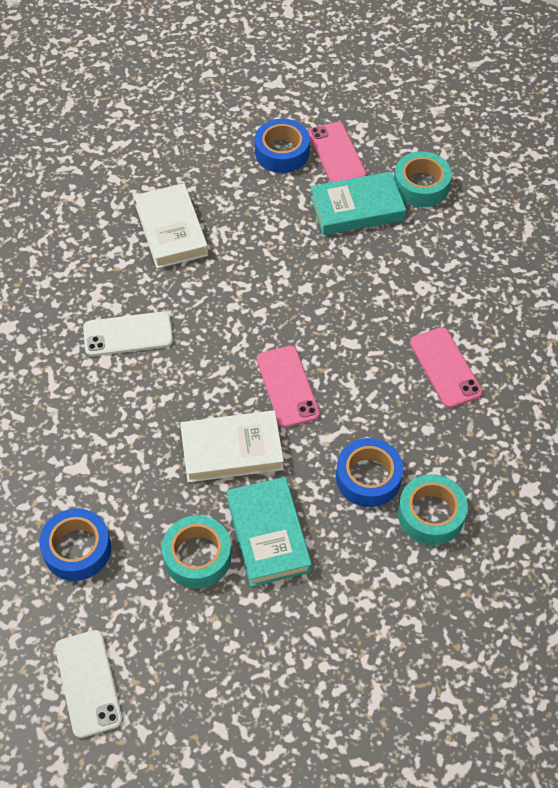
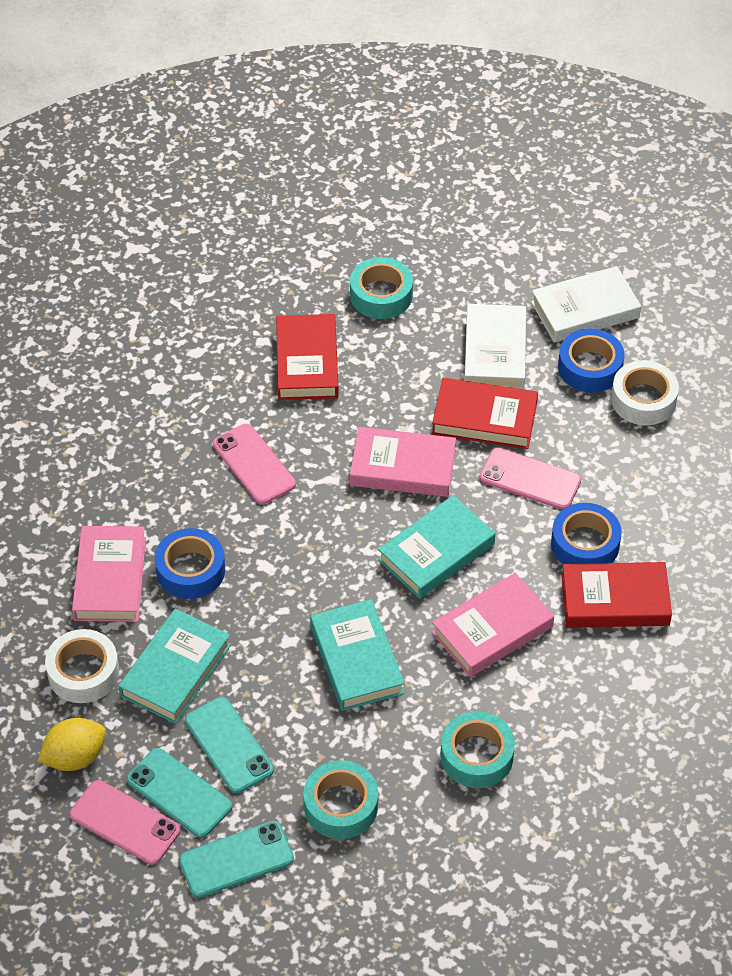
pink book: none = 0 -> [72,526,146,622] [350,427,456,497] [432,573,554,677] = 3
red book: none = 0 -> [276,314,339,400] [432,378,538,449] [561,562,672,628] = 3
turquoise book: [226,477,312,587] [310,172,406,235] = 2 -> [118,609,231,724] [310,599,405,711] [378,495,495,599] = 3
turquoise phone: none = 0 -> [126,748,232,838] [179,821,294,898] [185,697,274,793] = 3
white phone: [55,630,122,738] [83,311,173,356] = 2 -> none = 0
white tape: none = 0 -> [45,629,119,703] [611,360,679,425] = 2
yellow lemon: none = 0 -> [37,718,106,771] = 1

